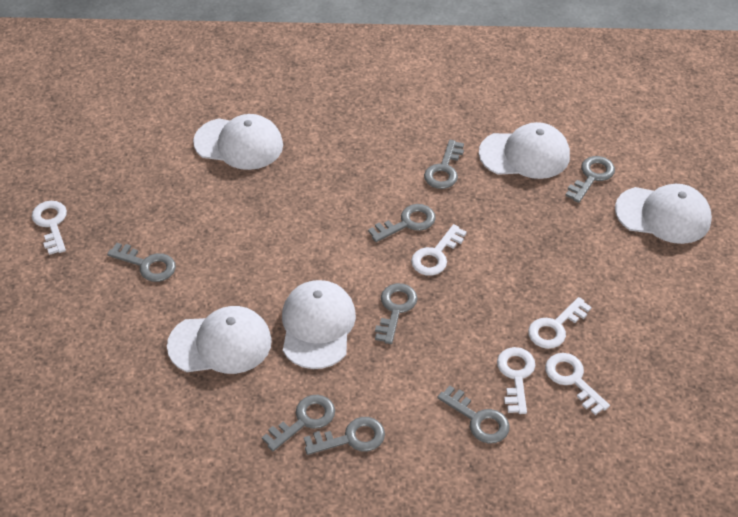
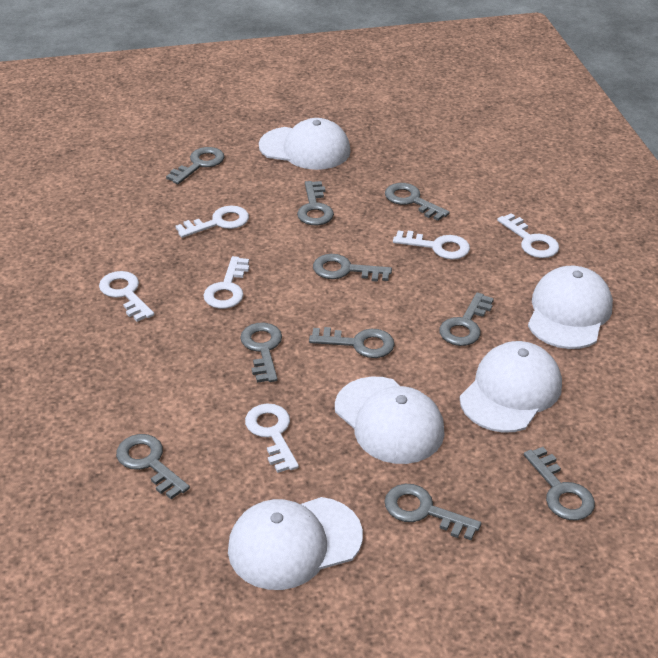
grey key: [107,243,176,282] [262,395,335,451] [304,417,385,455] [368,204,436,242] [375,283,418,344] [424,140,464,189] [437,386,510,444] [565,156,615,203] = 8 -> [116,434,190,499] [166,147,224,184] [240,323,282,383] [297,181,334,225] [309,327,395,358] [313,254,392,282] [384,484,481,540] [385,183,450,221] [439,292,494,346] [524,447,595,520] = 10
white key: [32,201,67,255] [411,224,467,276] [497,347,535,414] [528,297,592,349] [545,353,610,415] = 5 -> [99,271,154,322] [176,206,249,238] [203,256,249,309] [245,404,299,473] [393,230,470,259] [497,213,559,258] = 6

